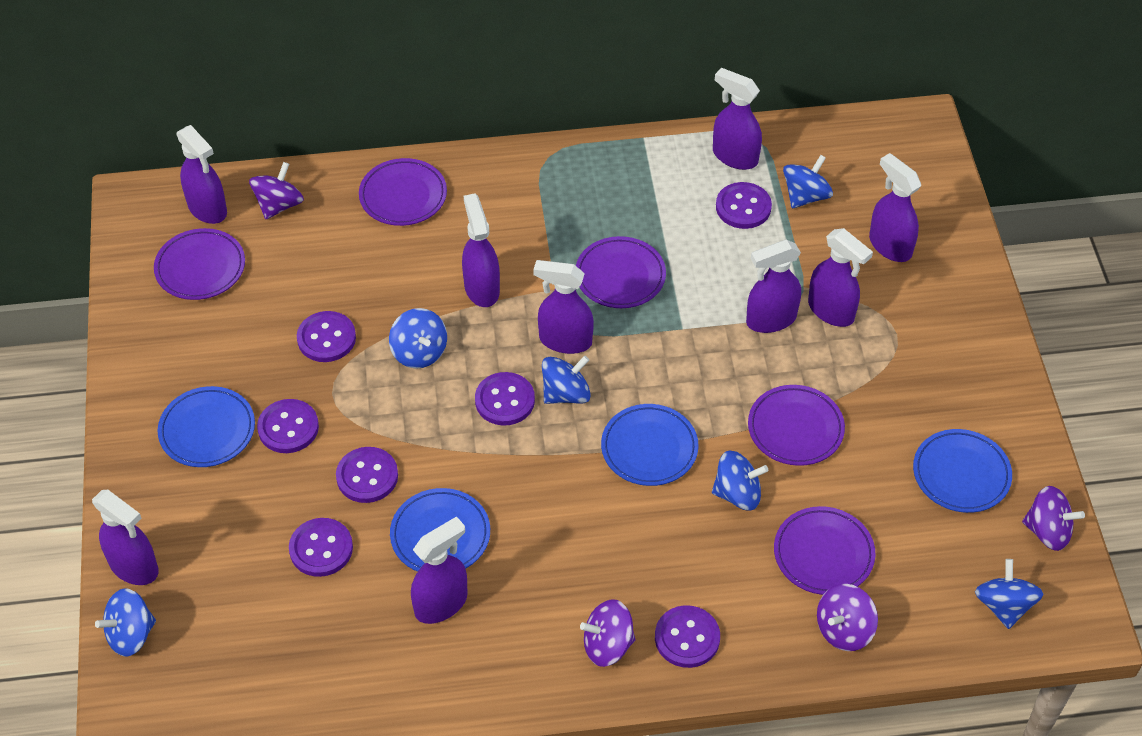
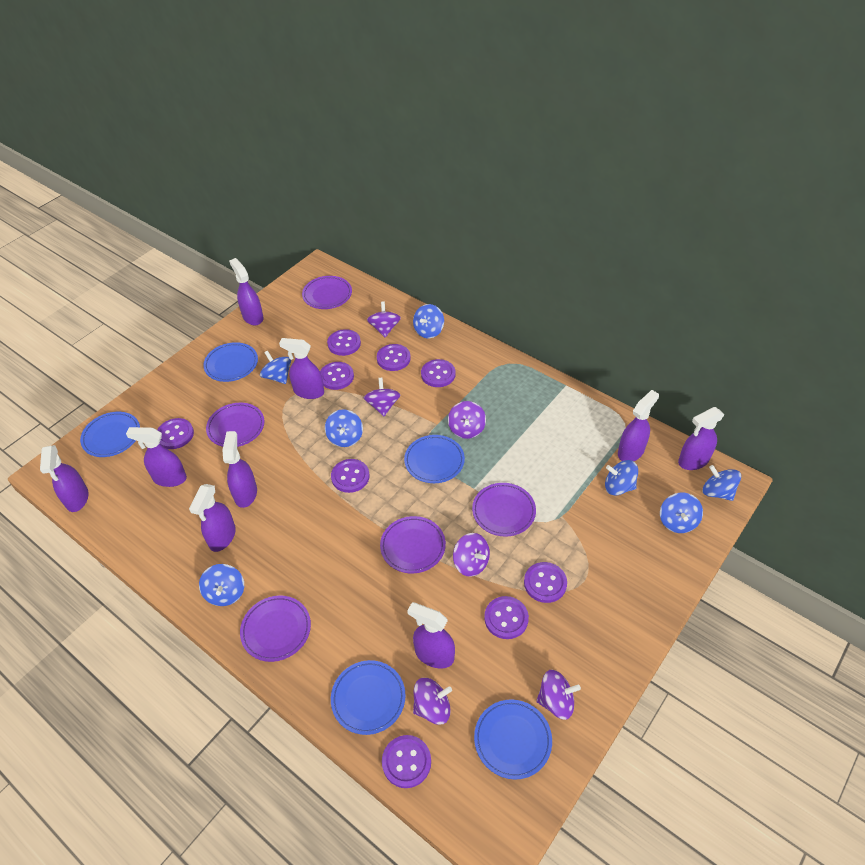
blue plate: [157,386,255,467] [390,488,490,572] [601,404,699,486] [913,429,1012,513] = 4 -> [80,412,140,457] [203,342,258,382] [331,660,406,735] [404,435,465,483] [474,699,552,780] = 5
blue spinning top: [95,588,156,657] [389,308,447,368] [542,356,591,404] [712,450,768,511] [783,155,833,208] [975,559,1043,629] = 6 -> [199,564,244,606] [260,351,291,384] [325,409,363,447] [413,304,444,338] [605,460,638,495] [660,493,703,533] [703,465,741,501] = 7
purple button: [257,399,319,453] [289,518,353,577] [297,311,356,362] [336,447,398,503] [475,372,535,426] [655,605,720,668] [716,182,772,229] = 7 -> [157,418,194,449] [320,362,354,390] [327,329,361,356] [331,459,370,493] [377,344,411,371] [382,735,431,788] [421,359,455,387] [484,596,529,639] [524,562,567,603] = 9
purple spinning top: [249,162,304,219] [580,599,635,667] [817,584,878,651] [1022,486,1085,551] = 4 -> [364,378,401,416] [367,302,401,337] [413,678,452,725] [448,401,486,439] [453,533,490,577] [536,670,581,720] = 6

